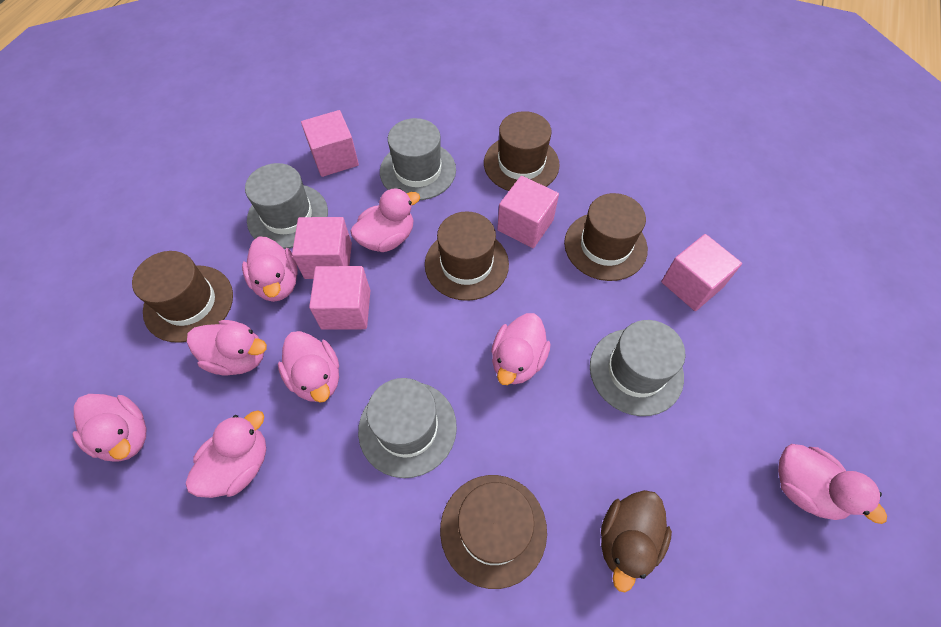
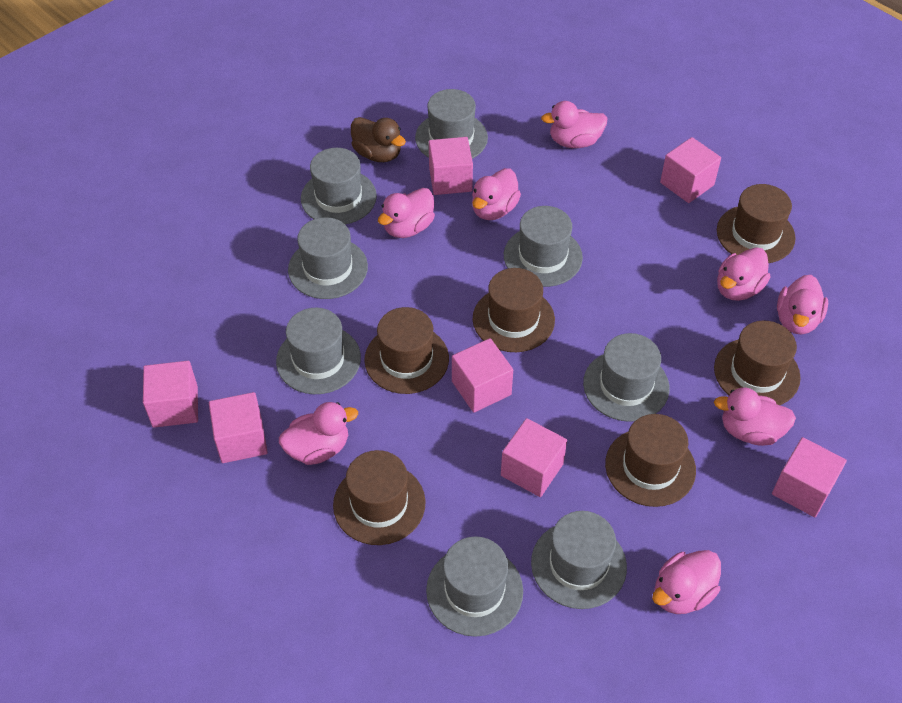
brown hat: [132,251,233,343] [425,211,509,301] [440,475,547,589] [484,111,560,191] [564,193,648,281] = 5 -> [333,450,426,545] [364,307,449,394] [473,268,555,352] [605,414,696,507] [714,321,801,405] [717,184,796,263] = 6
grey hat: [245,163,328,249] [358,378,457,478] [380,118,456,200] [590,320,685,416] = 4 -> [276,308,361,394] [288,217,368,299] [301,148,377,225] [415,89,488,159] [426,536,523,637] [504,206,583,287] [531,511,627,609] [583,333,670,422] = 8
pink cube: [292,217,352,279] [301,110,359,177] [309,266,371,330] [497,176,559,248] [661,234,742,311] = 5 -> [143,361,198,428] [209,392,268,463] [429,137,473,195] [452,338,513,413] [501,418,567,497] [660,137,721,203] [772,437,847,517] = 7

